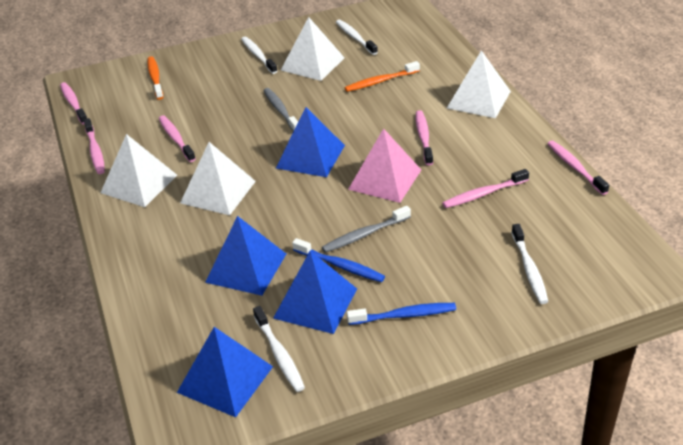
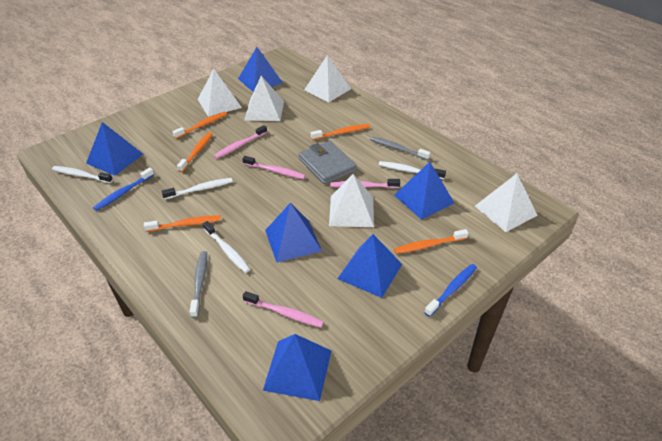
blue pyramid: [177,327,273,417] [205,216,286,296] [273,251,357,334] [276,107,345,177] = 4 -> [86,122,143,176] [238,47,283,92] [263,334,331,401] [265,203,322,262] [337,234,402,298] [394,162,454,220] = 6
grey wallet: none = 0 -> [299,141,357,185] = 1
orange toothbrush: [147,56,163,100] [345,61,420,92] = 2 -> [144,215,221,232] [172,112,227,139] [177,132,213,172] [311,124,370,140] [394,229,469,254] = 5
pink pyramid: [348,128,421,203] = 1 -> none = 0
pink toothbrush: [60,82,87,125] [84,118,105,174] [159,115,196,162] [416,110,433,166] [442,169,529,208] [547,141,609,195] = 6 -> [214,125,267,159] [242,156,306,179] [243,291,324,328] [331,179,400,188] = 4
white pyramid: [100,134,177,207] [180,142,256,215] [281,17,345,81] [447,50,511,118] = 4 -> [198,69,242,117] [245,76,284,121] [304,55,351,102] [329,174,374,227] [475,174,538,232] = 5

